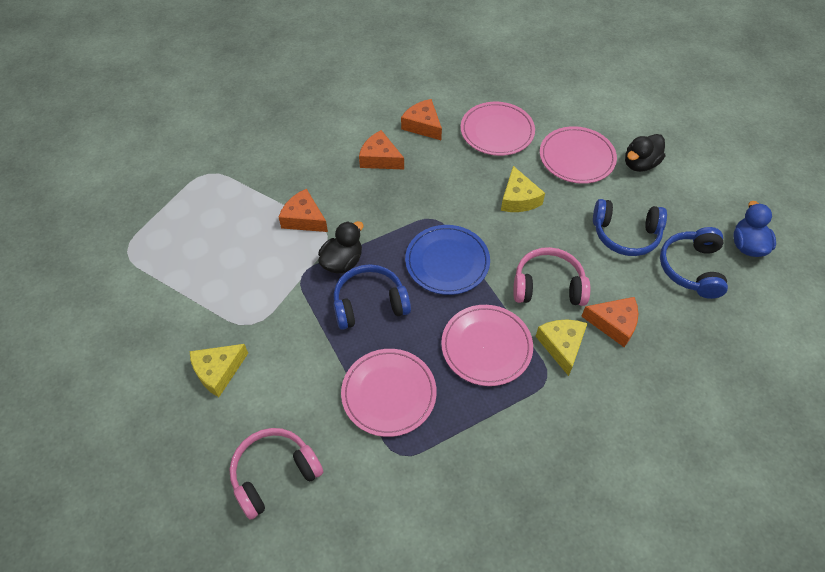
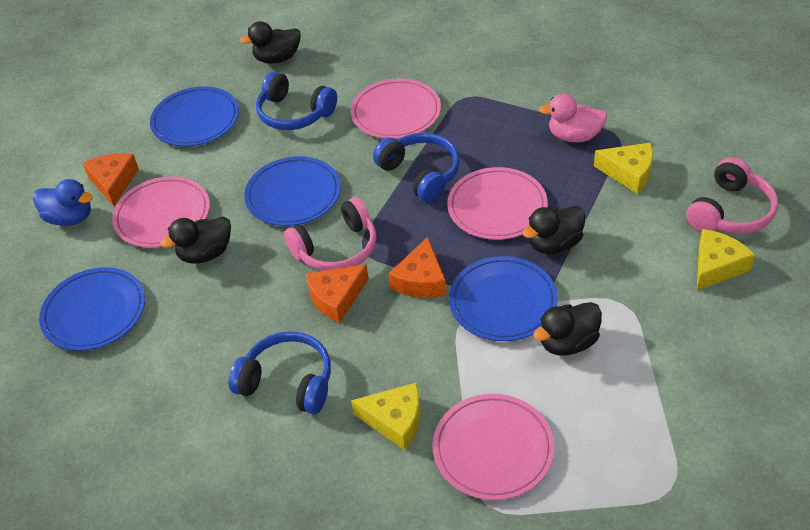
black duck: [318,221,363,274] [625,134,665,172] = 2 -> [160,217,231,264] [240,21,301,64] [522,206,585,254] [533,302,602,355] = 4
blue plate: [405,225,490,295] = 1 -> [39,267,145,351] [150,86,239,147] [244,156,341,226] [449,256,558,341] = 4
orange cheese: [279,189,328,232] [359,130,404,169] [401,99,442,140] [581,297,638,347] = 4 -> [82,153,139,206] [306,264,369,323] [388,237,446,298] = 3
pink duck: none = 0 -> [539,94,607,143] = 1

